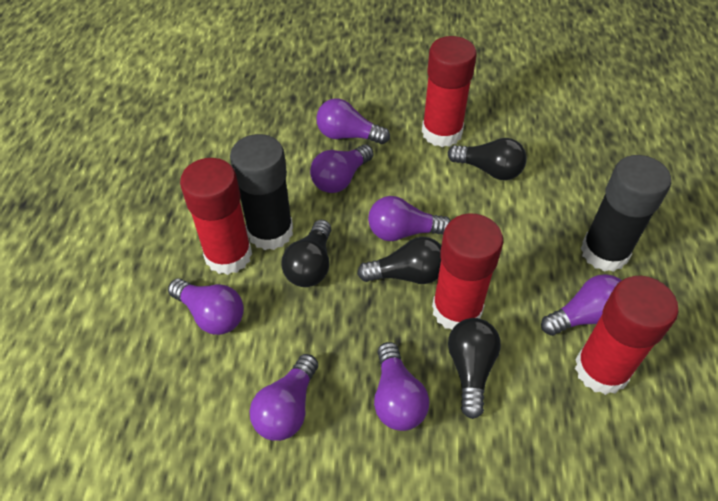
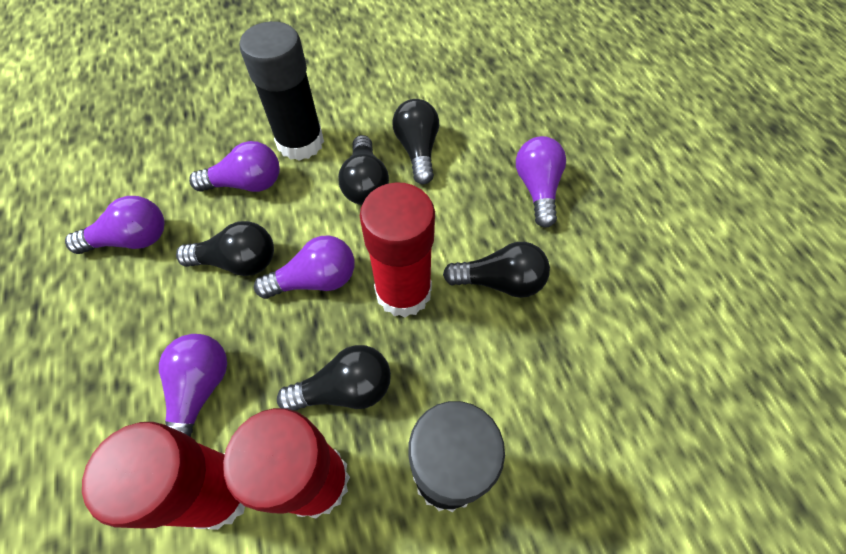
black light bulb: [282,220,332,287] [357,237,441,284] [448,138,527,180] [448,318,501,419] = 4 -> [176,221,274,276] [277,345,391,410] [338,135,389,205] [392,99,439,184] [443,242,550,298] = 5
purple light bulb: [168,279,244,335] [249,354,318,441] [310,144,374,193] [316,98,390,144] [368,196,451,241] [374,342,429,431] [541,274,622,336] = 7 -> [65,196,164,254] [159,334,227,437] [189,141,280,192] [254,236,354,299] [516,136,566,228] = 5
red glue stick: [180,158,252,275] [422,36,477,147] [432,213,503,330] [575,276,678,395] = 4 -> [82,422,245,530] [223,408,350,518] [360,182,435,318] = 3

